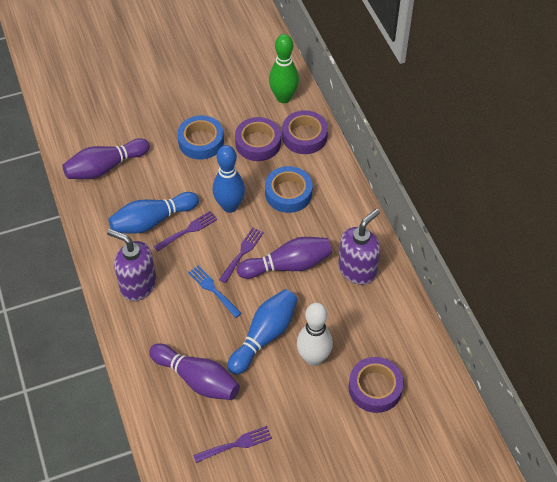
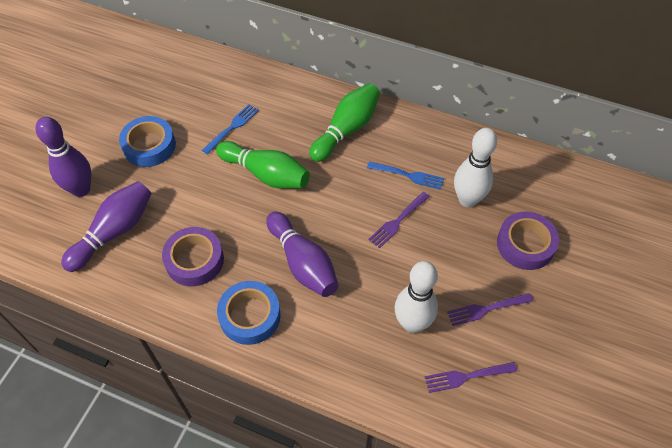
blue bowling pin: [109,192,199,234] [213,145,245,213] [227,289,297,375] = 3 -> none = 0
blue fork: [188,265,241,318] = 1 -> [202,104,259,154] [367,162,444,190] = 2
green bowling pin: [269,34,299,103] = 1 -> [216,141,310,189] [309,83,380,162] = 2
purple soap dispenser: [107,229,156,301] [338,208,380,285] = 2 -> none = 0
purple tape: [235,117,281,161] [282,110,328,154] [349,357,404,413] = 3 -> [162,227,224,286] [497,212,559,270] = 2
white bowling pin: [297,303,333,366] = 1 -> [395,261,438,333] [454,128,497,207] = 2

